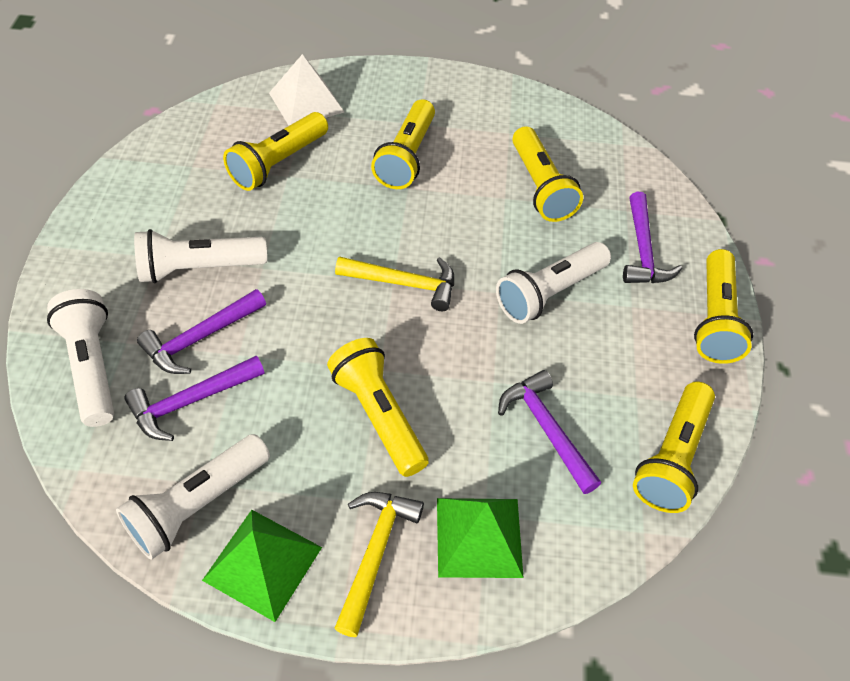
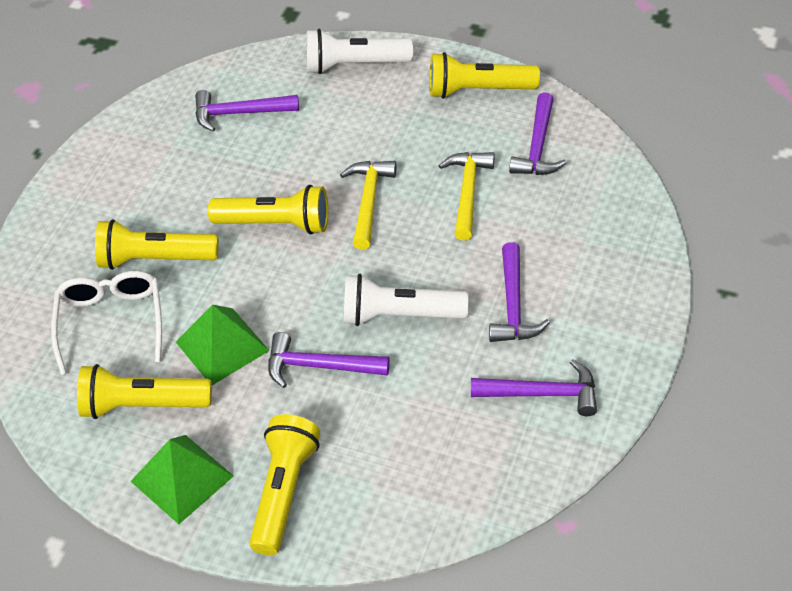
purple hammer: [124,356,265,441] [137,289,266,374] [498,370,601,494] [623,192,682,283] = 4 -> [195,90,299,132] [268,332,390,388] [471,359,597,416] [489,242,550,342] [509,92,566,175] = 5
white flashlight: [47,289,114,427] [116,434,270,560] [134,229,267,283] [496,242,611,324] = 4 -> [307,29,413,74] [344,274,469,326] = 2
white glasses: none = 0 -> [51,271,162,375] = 1
white pyramid: [269,54,344,126] = 1 -> none = 0
yellow flashlight: [223,112,328,191] [327,338,429,477] [371,99,435,189] [512,126,583,222] [633,382,715,513] [694,249,753,364] = 6 -> [77,364,212,419] [95,219,219,270] [208,185,328,234] [249,414,320,555] [430,52,540,99] = 5

